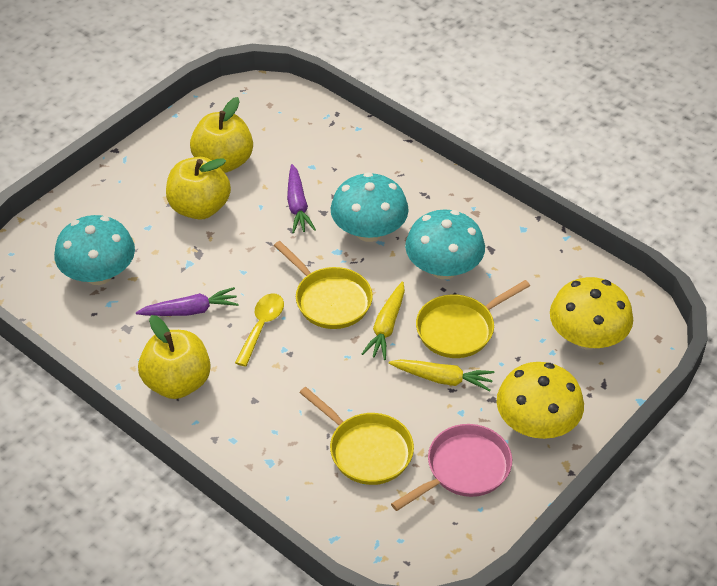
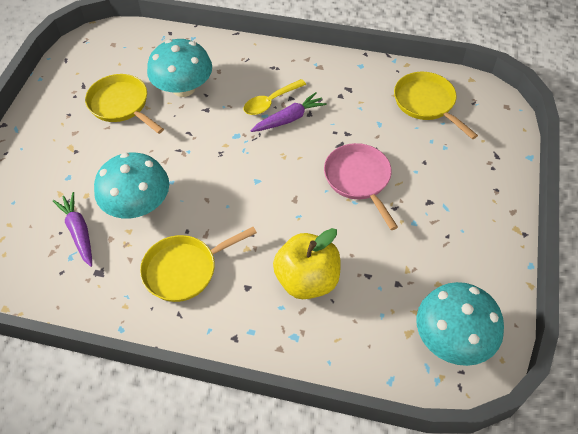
yellow apple: [138,315,211,399] [166,157,231,220] [190,97,253,173] = 3 -> [273,228,341,299] = 1
yellow carrot: [362,281,405,360] [389,359,494,391] = 2 -> none = 0
yellow mushroom: [497,362,584,439] [550,277,633,349] = 2 -> none = 0

